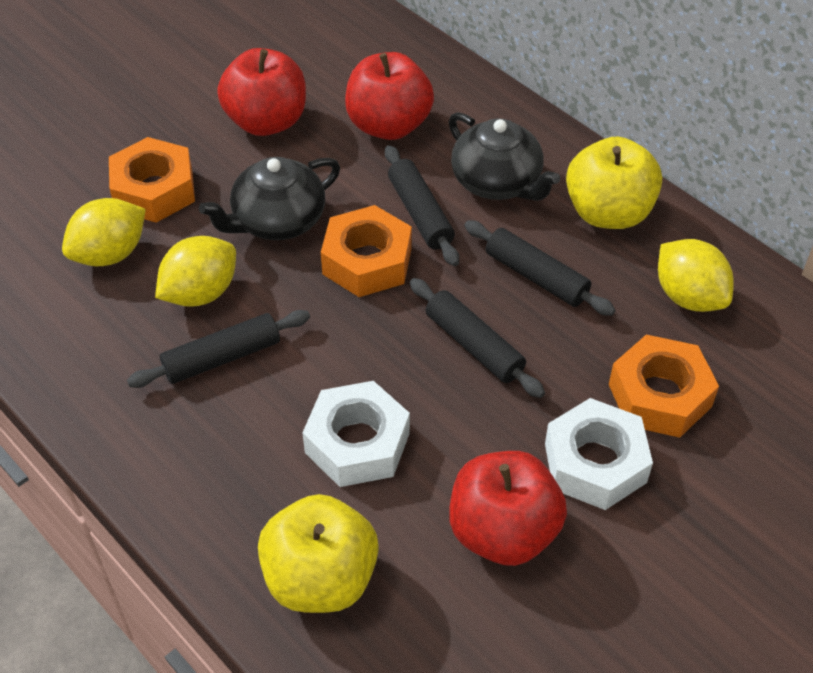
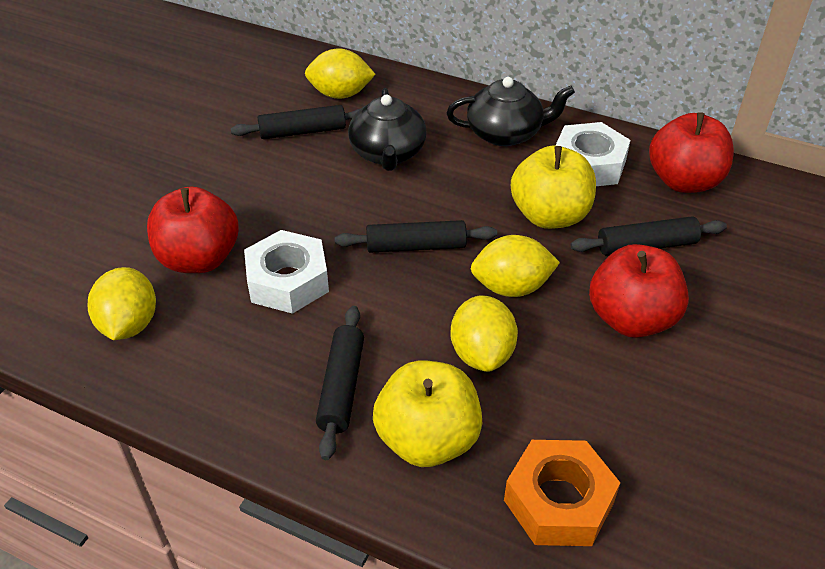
orange nut: [109,137,195,223] [321,205,412,297] [609,335,719,438] = 3 -> [504,440,620,546] = 1
yellow lemon: [62,198,146,266] [155,236,236,307] [658,239,734,312] = 3 -> [88,267,156,340] [305,48,376,99] [451,295,518,372] [471,235,560,297] = 4

